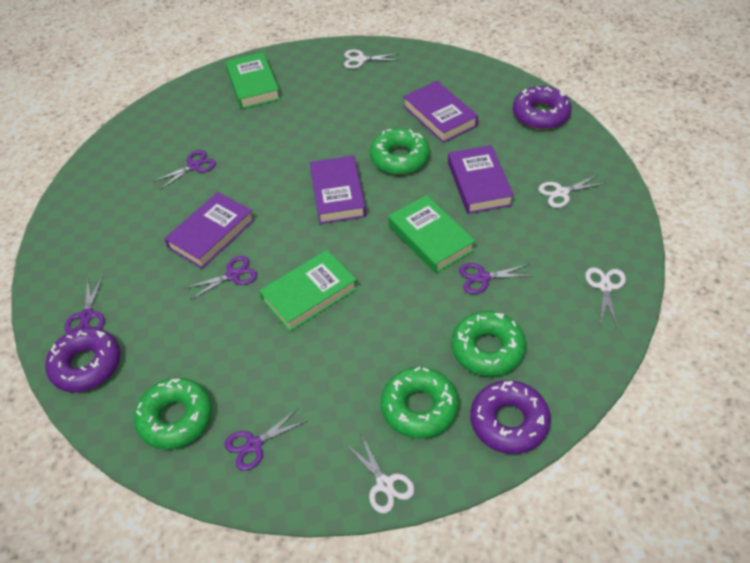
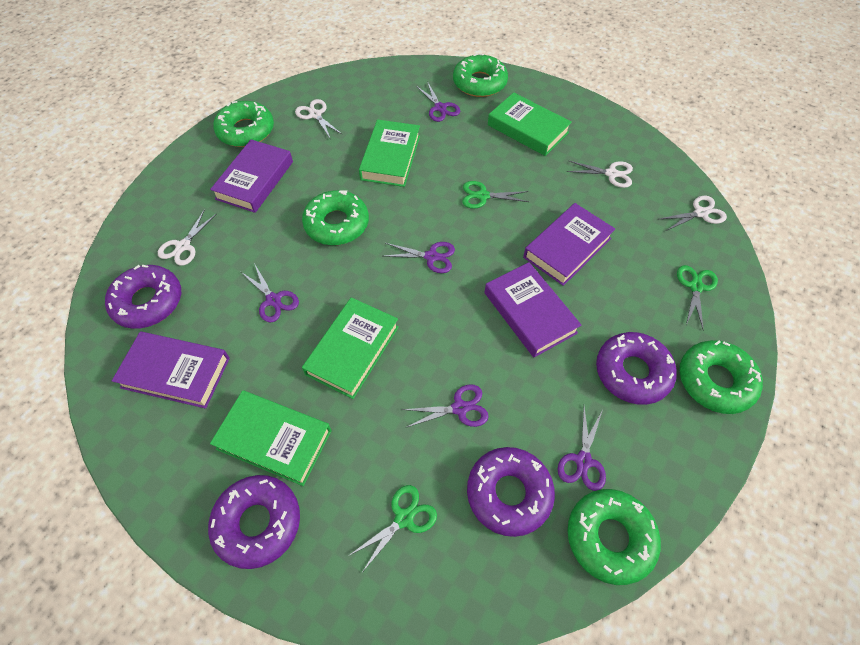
green book: [225,52,281,109] [259,250,357,332] [388,195,475,273] = 3 -> [210,390,332,486] [302,297,399,399] [359,120,420,187] [488,92,572,156] = 4
green donut: [134,378,212,449] [370,128,430,175] [381,367,459,438] [451,311,526,376] = 4 -> [213,101,274,147] [302,190,369,245] [453,53,508,97] [568,489,661,585] [679,340,763,414] = 5
green scissors: none = 0 -> [348,485,437,571] [463,181,529,209] [677,265,718,329] = 3
purple donut: [45,327,120,392] [470,380,551,454] [513,86,571,129] = 3 -> [105,265,181,329] [208,475,300,569] [467,447,555,537] [596,332,677,405] = 4

